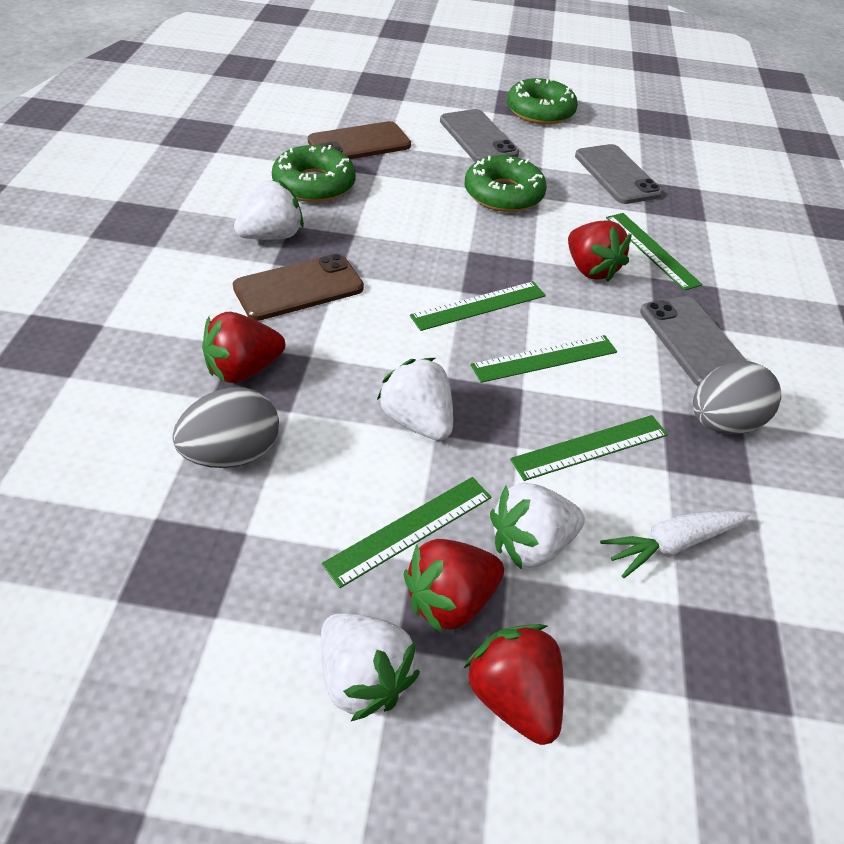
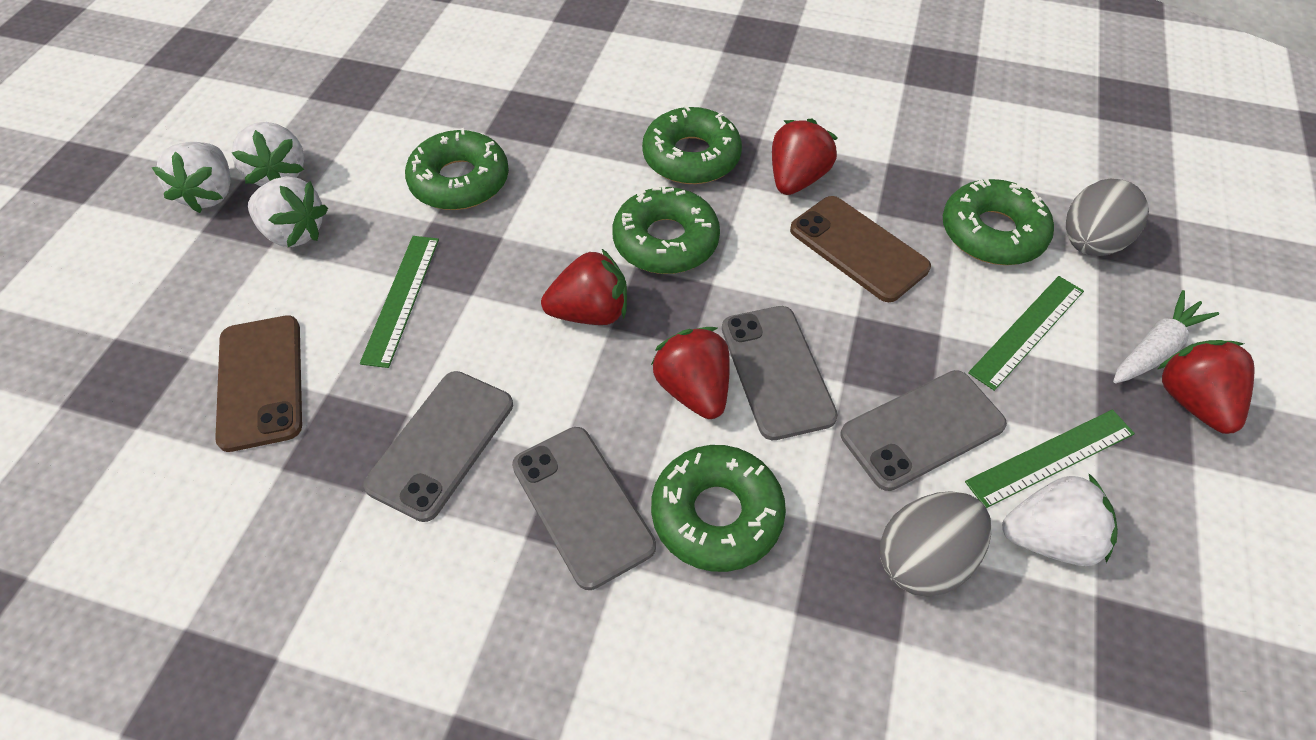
green donut: [272,145,356,202] [465,155,547,212] [507,78,578,125] = 3 -> [405,128,509,210] [612,186,720,274] [642,105,742,184] [651,445,786,572] [943,178,1054,265] = 5
green ruler: [322,477,492,588] [410,281,546,331] [471,335,617,383] [510,415,668,481] [606,213,703,291] = 5 -> [360,236,439,368] [965,409,1135,508] [968,276,1084,391] = 3
grey phone: [440,109,519,162] [575,144,663,204] [640,296,747,386] = 3 -> [363,371,513,522] [512,427,656,590] [722,306,838,440] [841,370,1007,491] = 4

